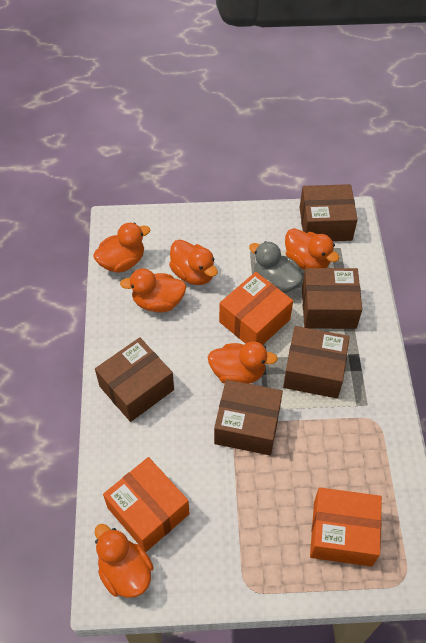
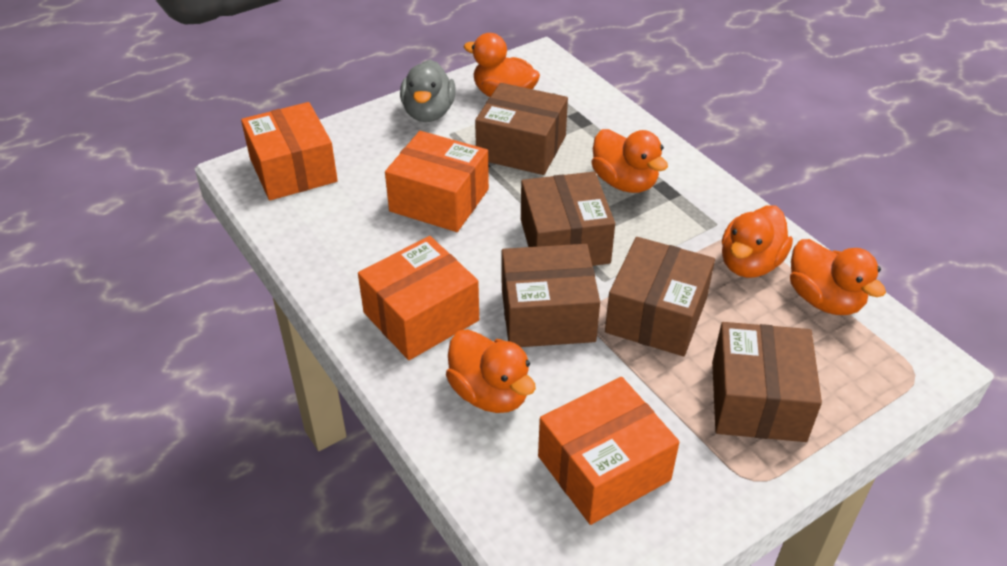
orange box: [103,457,190,552] [219,272,293,345] [310,488,382,567] = 3 -> [241,102,338,200] [358,236,479,360] [385,131,489,232] [538,377,679,525] = 4
orange duck: [93,222,150,273] [95,524,154,598] [120,268,186,312] [169,240,218,285] [208,341,278,384] [285,228,339,270] = 6 -> [446,329,536,413] [464,33,540,97] [591,129,668,193] [722,205,793,278] [790,239,886,315] = 5

